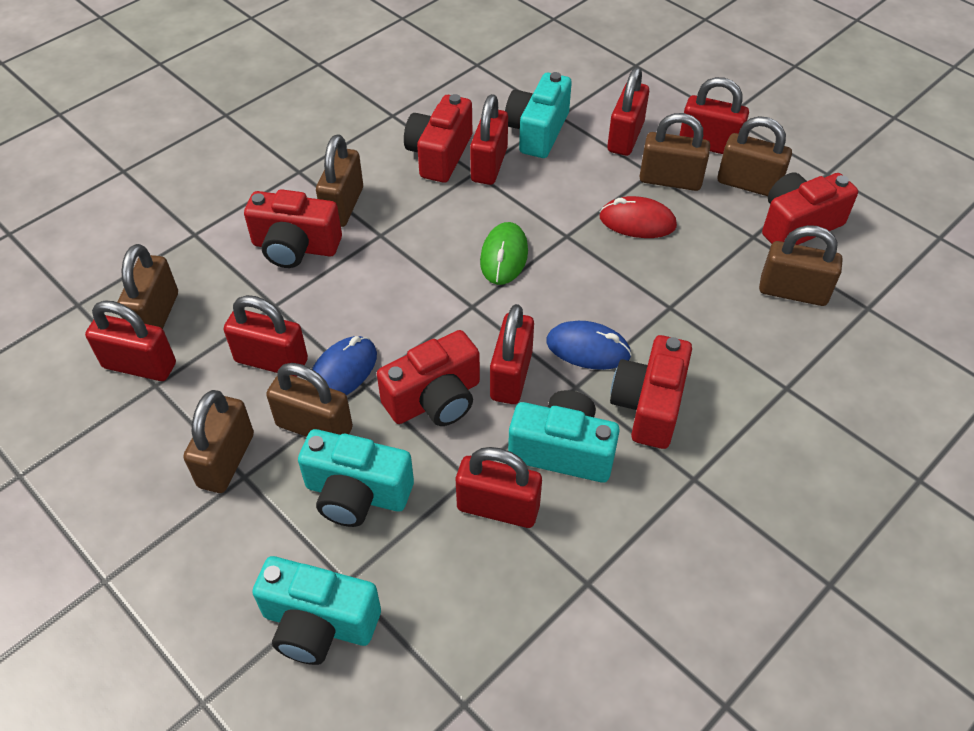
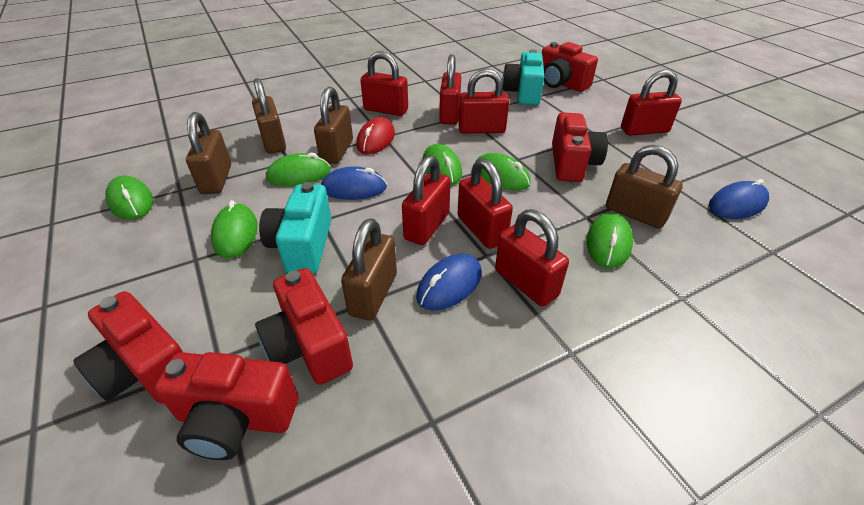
blue mouse: [312,336,377,395] [546,321,632,370] = 2 -> [321,166,387,200] [416,254,482,311] [709,179,769,219] = 3
brown padlock: [117,244,178,329] [183,390,254,493] [266,363,353,437] [316,134,363,227] [639,113,710,191] [717,116,792,196] [759,225,843,306] = 7 -> [186,112,231,194] [252,78,286,154] [314,87,353,164] [341,218,397,321] [606,145,683,229] = 5
green mouse: [480,222,528,285] = 1 -> [105,176,153,220] [211,200,258,258] [266,153,331,186] [422,144,462,186] [475,153,531,191] [586,213,633,268] = 6
turquoise camera: [252,556,381,665] [298,429,414,527] [505,72,572,158] [508,390,620,483] = 4 -> [259,182,332,274] [502,49,544,105] = 2

